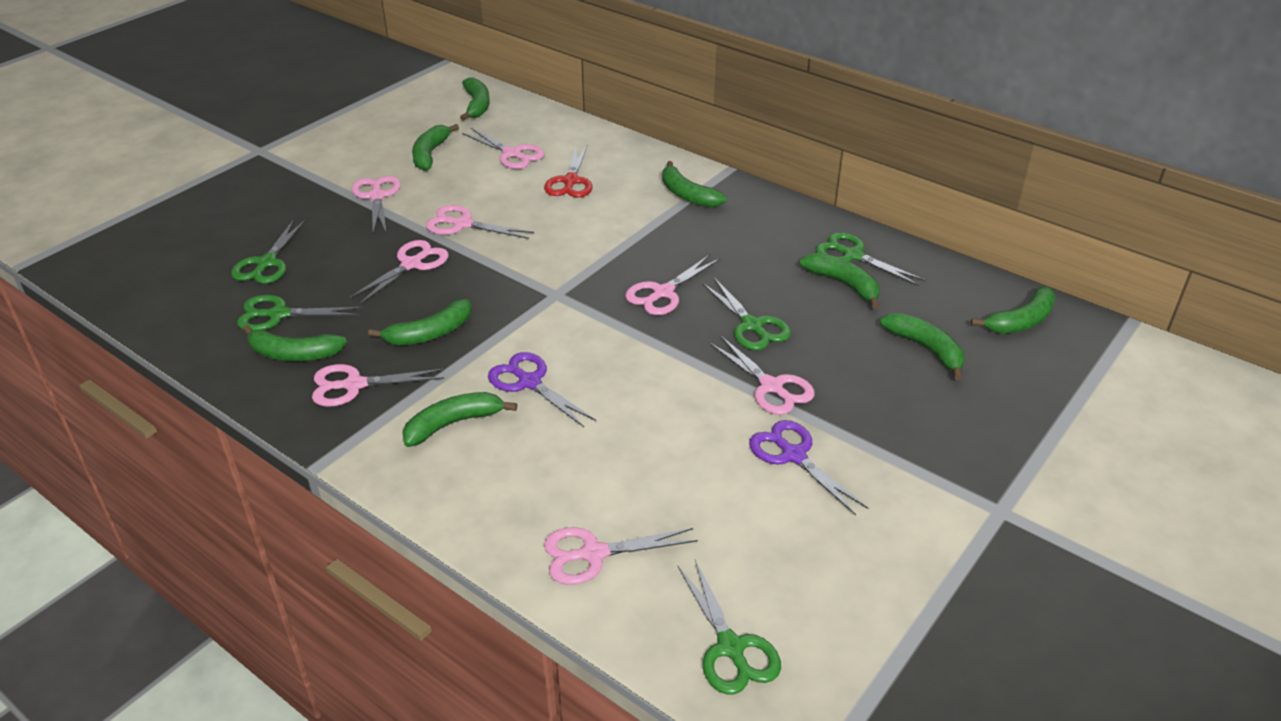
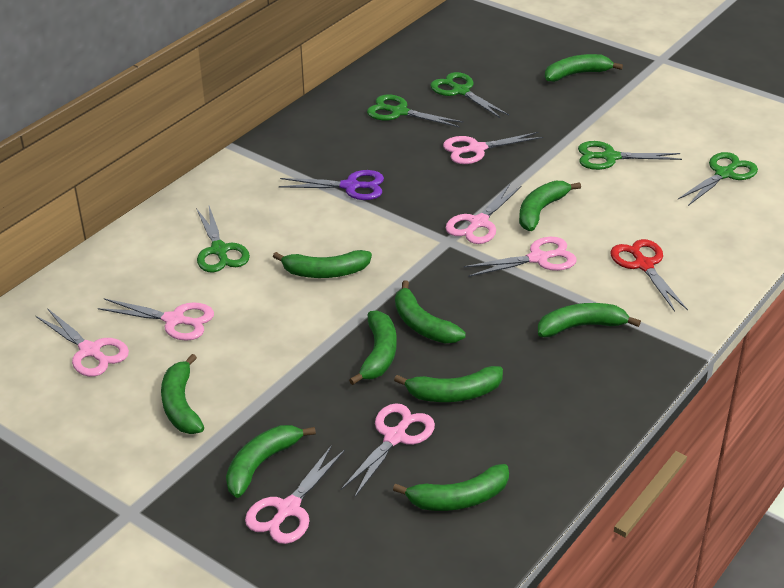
green banana: [243,325,347,361] [368,299,472,346] [402,392,517,447] [412,124,459,171] [460,77,490,121] [662,161,726,208] [799,253,880,309] [880,313,964,380] [971,286,1056,334] = 9 -> [161,354,204,434] [226,425,316,498] [273,250,372,278] [349,311,397,385] [393,464,509,511] [394,366,503,402] [395,280,466,343] [519,181,581,231] [538,303,641,337] [545,54,623,82] = 10
pink scissors: [312,364,444,407] [349,240,449,304] [352,176,401,232] [426,205,534,239] [462,128,544,169] [544,527,698,585] [625,255,720,315] [709,336,815,415] = 8 -> [36,308,129,377] [98,298,214,341] [245,445,345,544] [341,403,435,497] [443,132,543,164] [446,184,521,244] [464,237,577,277] = 7
purple scissors: [488,352,596,427] [749,420,868,515] = 2 -> [279,170,384,200] = 1

